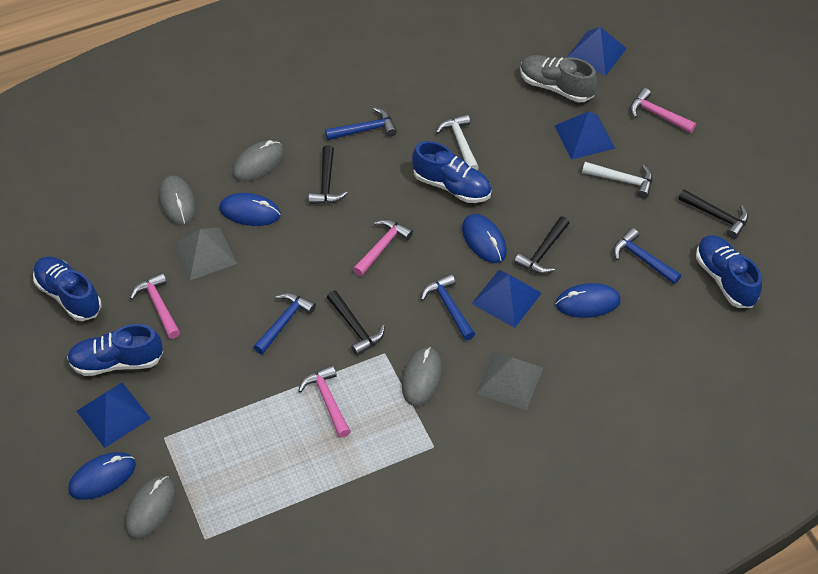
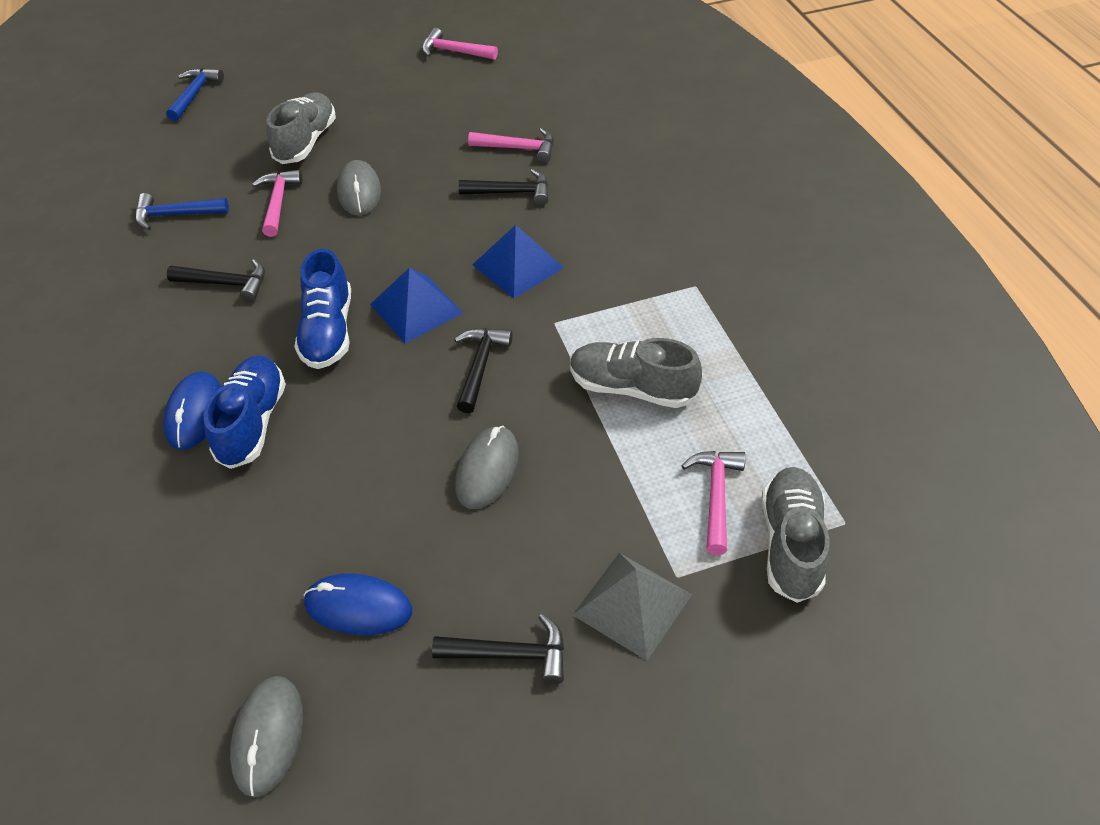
blue hammer: [253,293,316,354] [325,107,397,140] [421,274,475,340] [613,228,681,284] = 4 -> [135,193,229,230] [166,68,224,121] = 2
blue mouse: [68,452,136,500] [219,193,281,226] [462,214,507,263] [556,283,620,318] = 4 -> [163,371,221,450] [303,573,412,635] = 2
blue pyramid: [77,383,151,448] [472,270,542,328] [555,111,616,160] [566,27,627,76] = 4 -> [370,268,463,343] [472,225,564,298] = 2
blue shoe: [33,256,102,321] [67,324,163,376] [412,141,492,203] [696,235,762,308] = 4 -> [204,356,286,469] [294,249,351,369] = 2
grey mouse: [125,476,176,539] [159,175,196,225] [232,140,284,182] [402,347,442,406] = 4 -> [230,676,303,797] [337,160,381,216] [455,426,519,509] = 3
grey pyramid: [173,227,237,280] [476,352,543,410] = 2 -> [573,553,692,661] = 1
grey shoe: [520,55,598,102] = 1 -> [266,92,336,164] [570,338,702,408] [762,467,830,603] = 3
white hammer: [436,114,479,170] [582,162,653,199] = 2 -> none = 0

